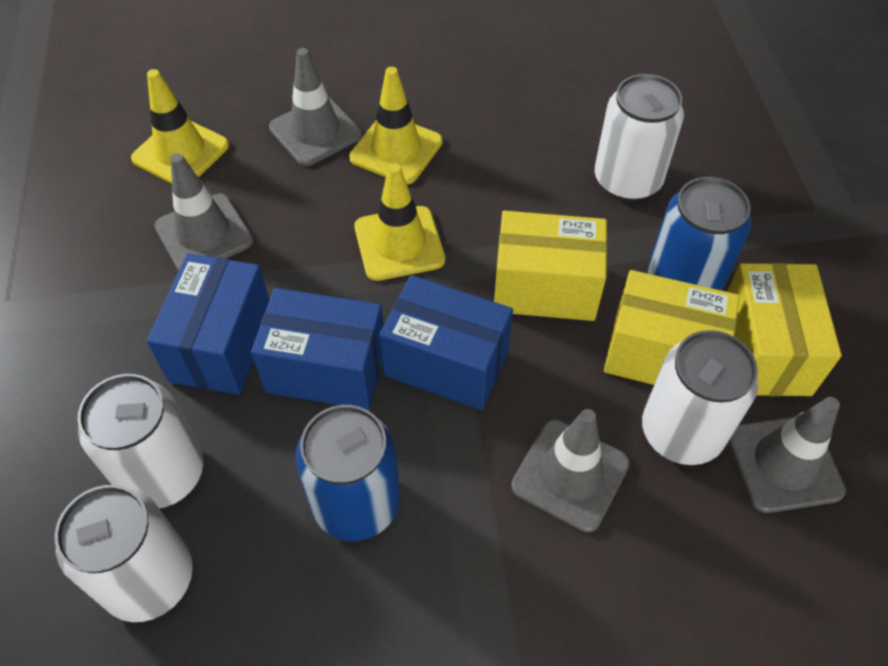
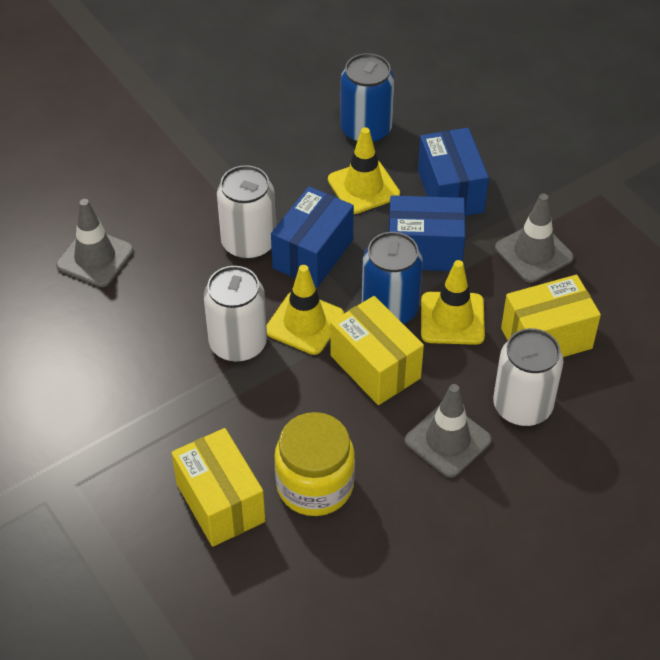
grey traffic cone: [154,153,253,271] [269,48,362,166] [511,409,630,533] [729,397,846,513] = 4 -> [56,199,134,287] [405,384,492,478] [495,194,574,283] = 3
white can: [55,485,193,622] [78,374,203,509] [595,74,684,201] [642,330,759,465] = 4 -> [204,266,267,362] [217,165,276,260] [493,328,563,426] = 3
yellow jar: none = 0 -> [274,412,355,516] = 1

